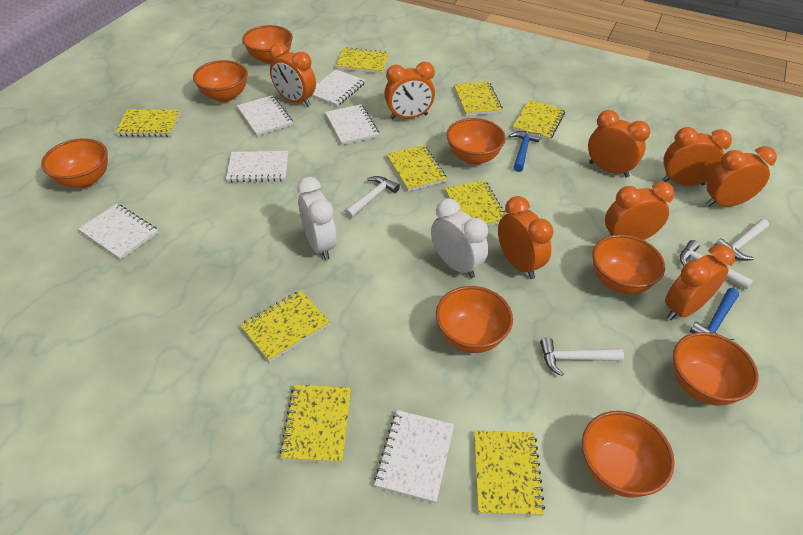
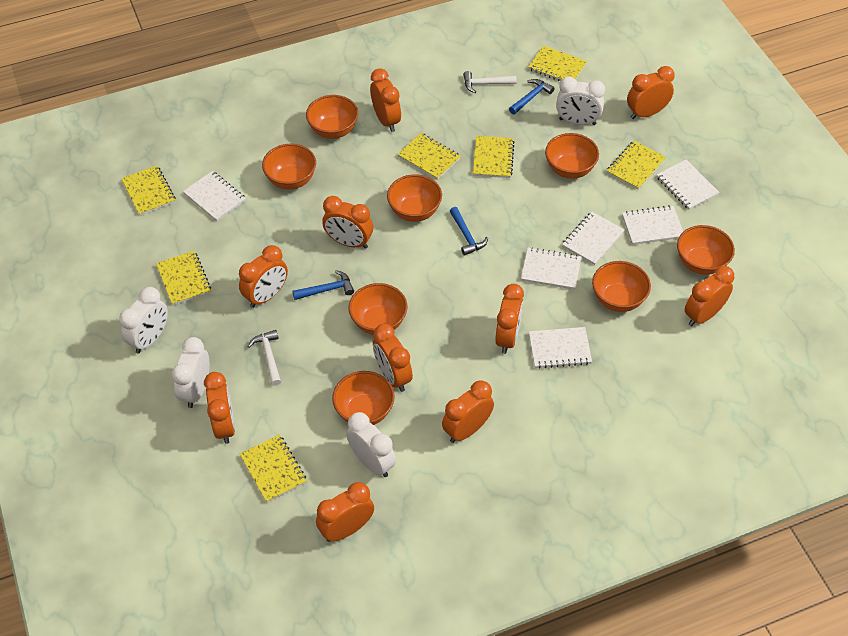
blue hammer: [509,131,541,172] [690,288,739,342] = 2 -> [292,270,354,300] [450,207,488,256] [509,79,555,115] = 3
orange clock: [270,43,316,107] [384,62,435,119] [498,196,553,279] [588,110,650,178] [605,181,675,240] [662,127,732,186] [665,244,735,321] [706,146,777,207] = 8 -> [204,372,235,444] [239,245,288,308] [316,482,374,542] [322,196,373,249] [370,68,401,132] [373,324,413,392] [442,380,494,443] [495,284,524,354] [627,66,675,119] [685,266,734,327] = 10
white clock: [297,177,337,260] [431,198,488,278] = 2 -> [119,287,168,353] [172,337,210,408] [346,412,396,477] [556,77,605,125] = 4
white hammer: [344,176,400,219] [540,337,624,376] [680,240,753,290] [714,219,769,261] = 4 -> [247,330,281,386] [463,71,517,93] = 2
yellow notebook: [116,109,180,137] [240,290,330,362] [280,385,351,464] [336,47,389,74] [386,145,447,191] [445,180,505,226] [454,81,503,116] [474,431,545,516] [513,100,565,140] = 9 -> [121,165,176,215] [156,251,211,305] [240,434,307,503] [397,133,461,180] [473,136,515,178] [528,46,587,81] [607,141,666,190] = 7

